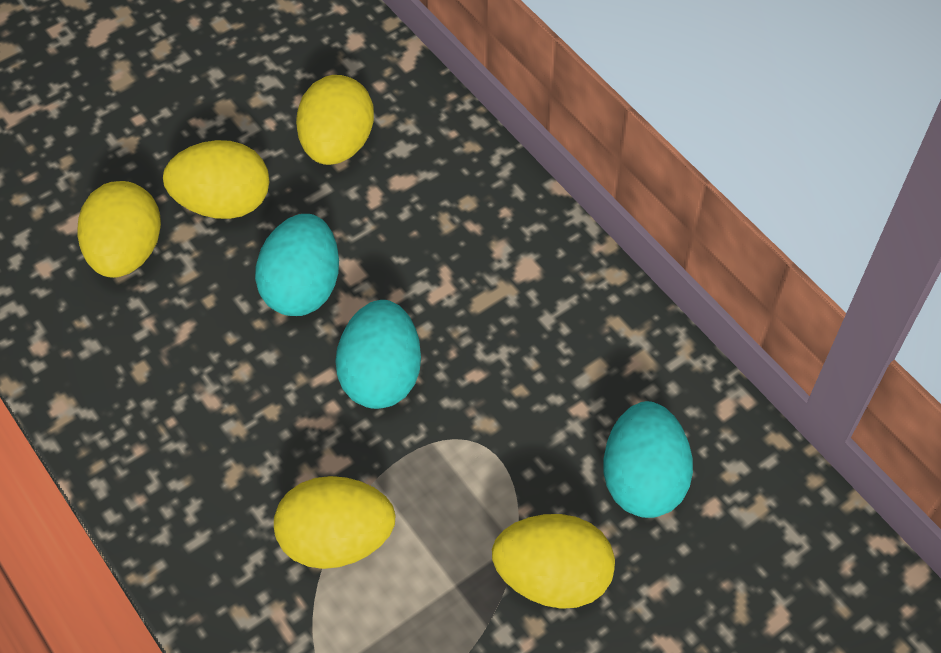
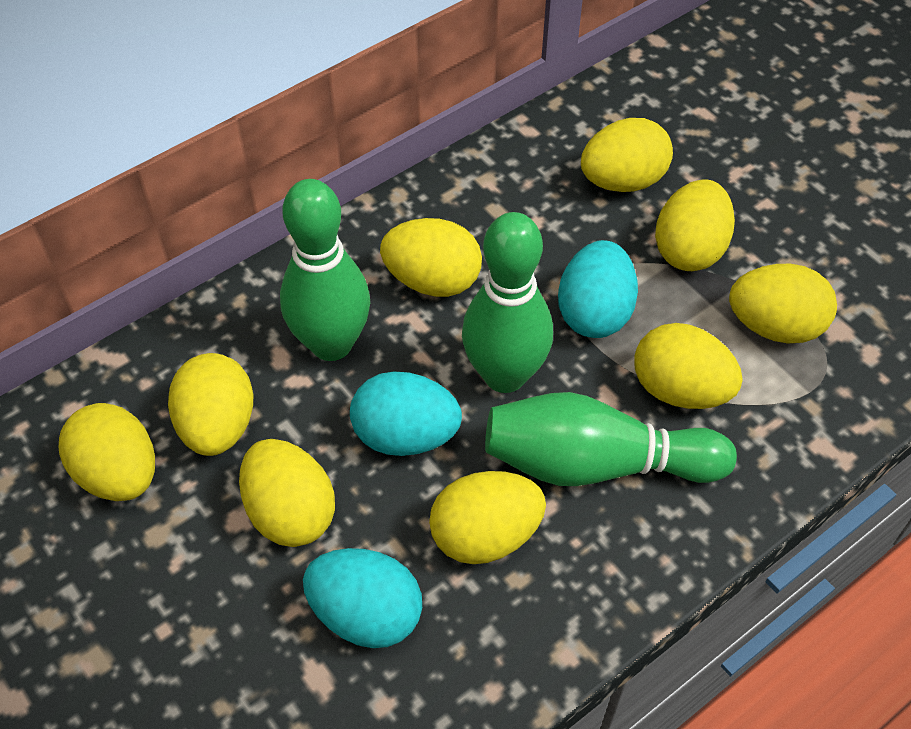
green bowling pin: none = 0 -> [280,179,370,361] [462,212,553,393] [485,392,737,486] = 3
yellow egg: [77,181,161,278] [163,140,269,219] [274,476,396,569] [296,75,374,165] [492,514,615,609] = 5 -> [59,403,155,501] [168,353,253,456] [239,439,335,547] [380,218,482,297] [429,471,546,564] [581,118,673,192] [634,323,743,409] [655,179,735,271] [729,264,837,343] = 9

